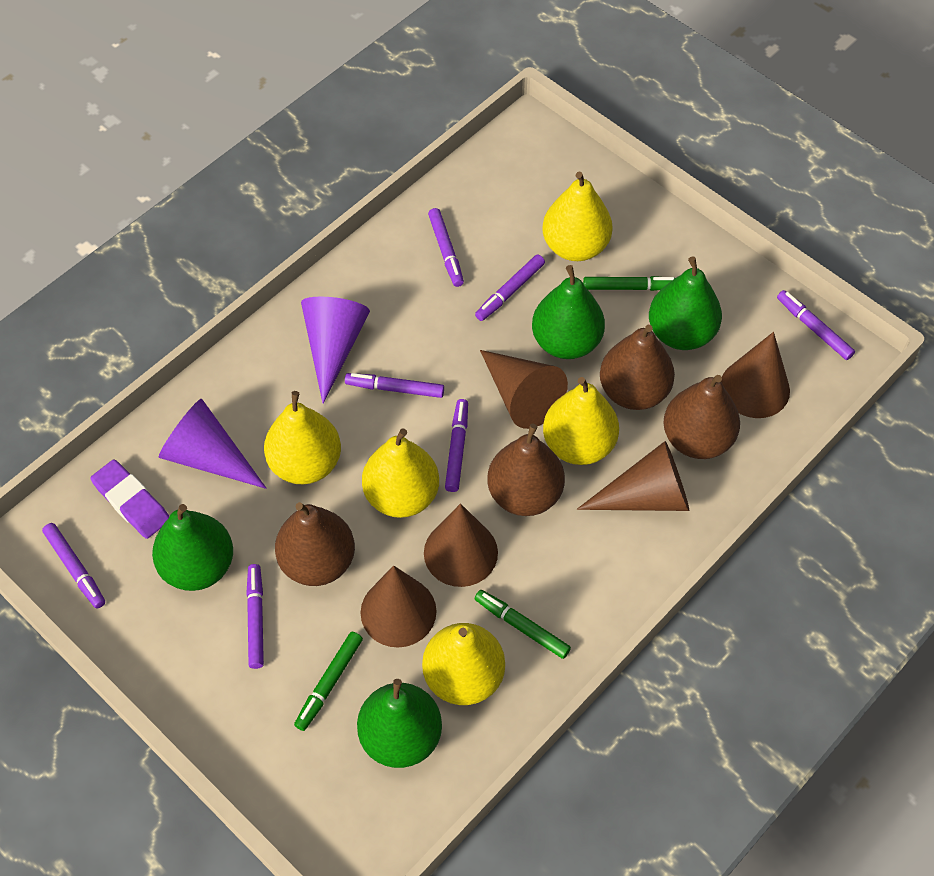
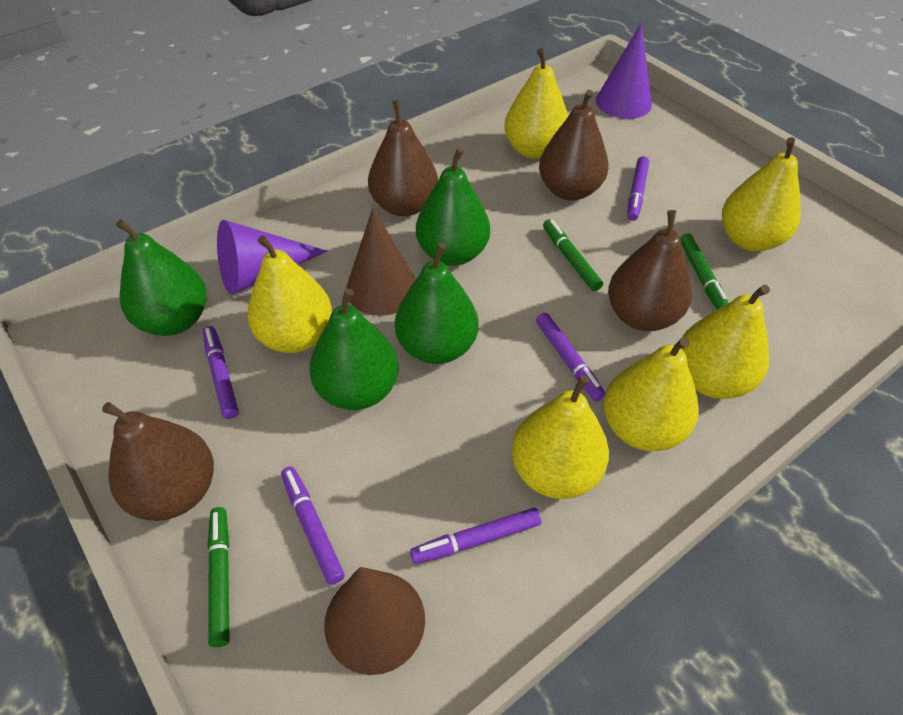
brown cone: [361,565,436,648] [424,503,498,587] [480,350,568,429] [577,441,689,511] [721,332,790,418] = 5 -> [324,567,425,675] [346,207,416,316] = 2
purple eraser: [90,459,169,539] = 1 -> none = 0
purple marker: [42,523,105,609] [246,564,264,669] [345,373,444,398] [428,208,464,287] [445,399,468,492] [475,254,545,321] [777,290,855,360] = 7 -> [202,326,239,419] [281,466,345,585] [410,508,541,564] [536,313,605,401] [627,156,649,221] = 5
yellow pear: [264,391,341,484] [362,428,439,518] [422,623,505,705] [542,171,613,261] [543,377,619,465] = 5 -> [247,236,332,353] [504,48,568,159] [512,375,609,499] [604,337,699,451] [681,285,770,399] [722,137,801,251] = 6

